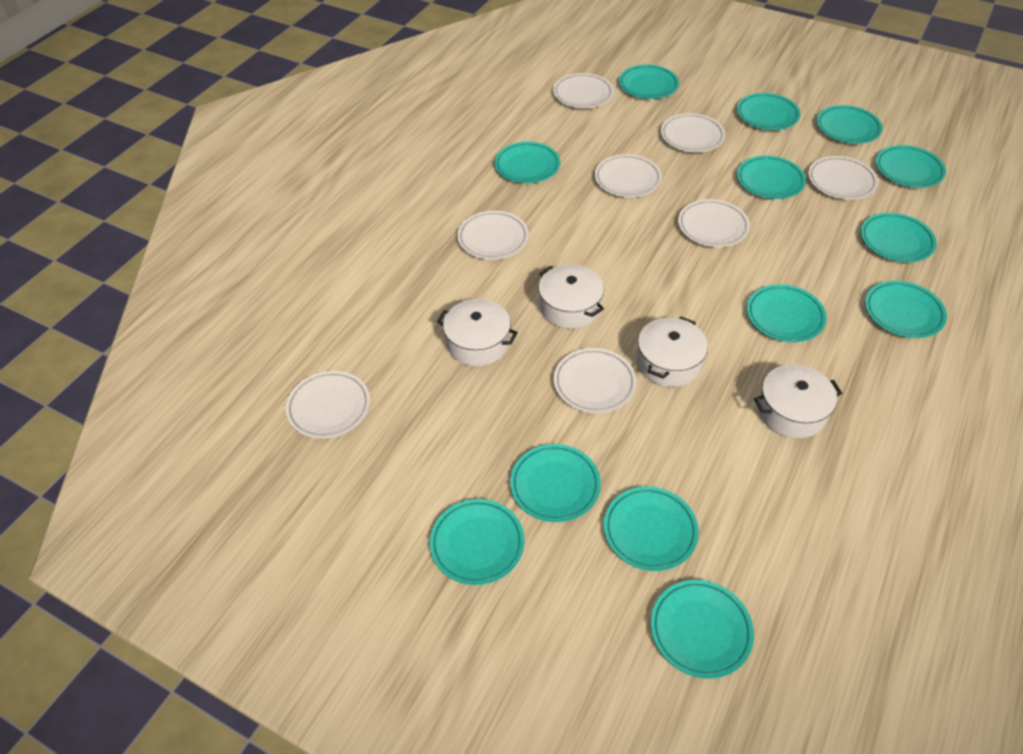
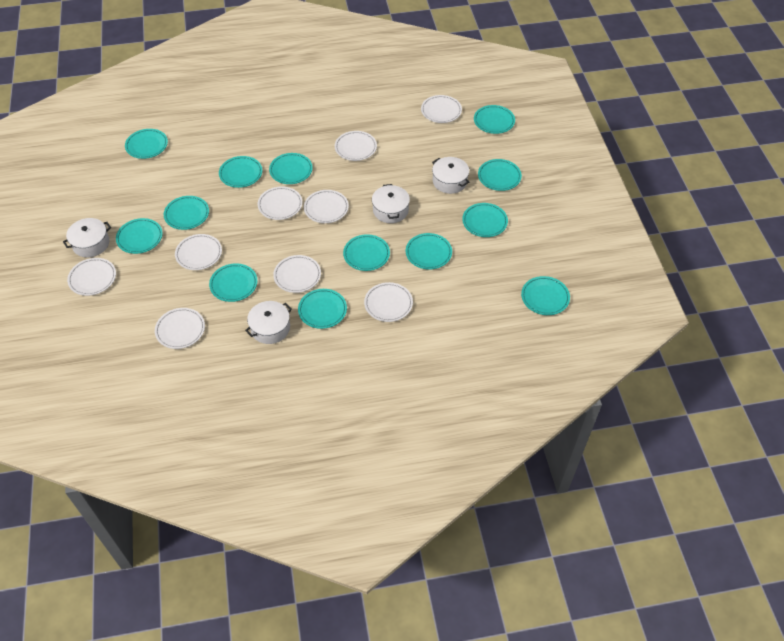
white plate: [285,371,370,439] [457,211,529,260] [553,73,614,108] [554,348,637,413] [595,154,662,197] [661,113,725,152] [678,199,750,247] [808,156,878,200] = 8 -> [67,258,116,296] [155,308,205,349] [175,234,222,270] [258,186,302,220] [273,255,321,293] [304,190,349,223] [335,131,377,161] [364,282,413,322] [421,95,462,123] = 9

